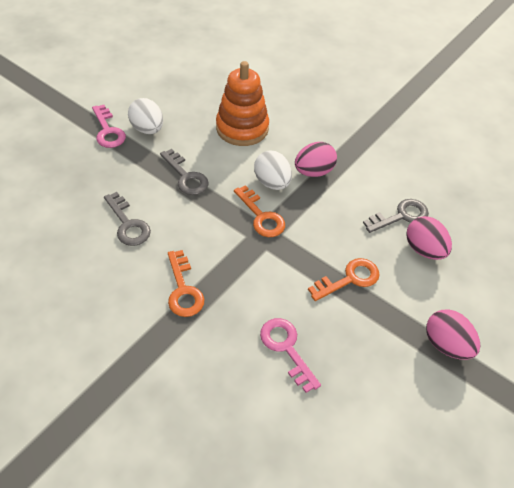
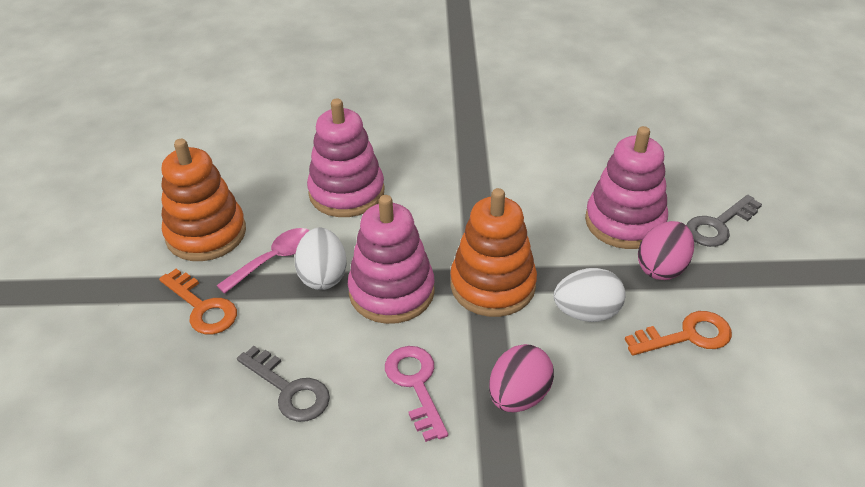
grey key: [104,192,151,246] [160,149,209,195] [363,199,429,233] = 3 -> [237,346,330,422] [686,195,762,247] = 2
orange key: [168,250,204,317] [234,185,285,237] [308,258,380,301] = 3 -> [159,269,237,334] [625,311,732,356] = 2
orange stacking toy: [216,61,269,146] = 1 -> [162,139,246,261] [450,188,537,317] = 2
pink egg: [295,142,337,177] [406,216,452,260] [426,309,480,360] = 3 -> [489,344,554,412] [638,221,694,280] = 2
pink key: [92,105,126,148] [260,318,321,393] = 2 -> [385,346,448,442] = 1
pink spoon: none = 0 -> [216,228,310,294] = 1
pink stacking toy: none = 0 -> [307,98,385,217] [348,195,435,324] [585,126,668,249] = 3

